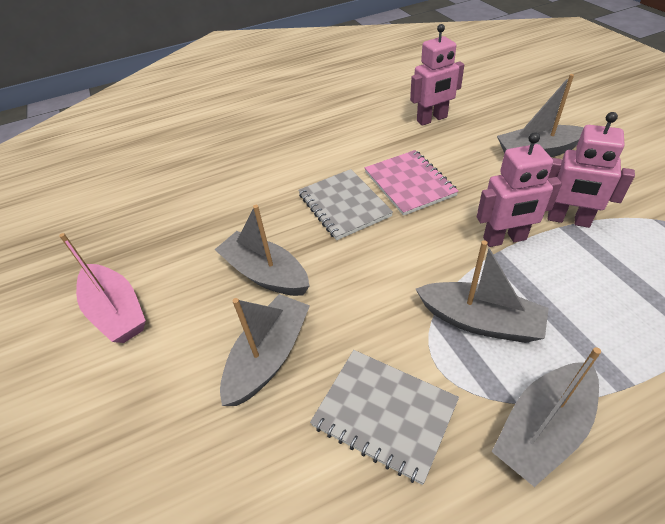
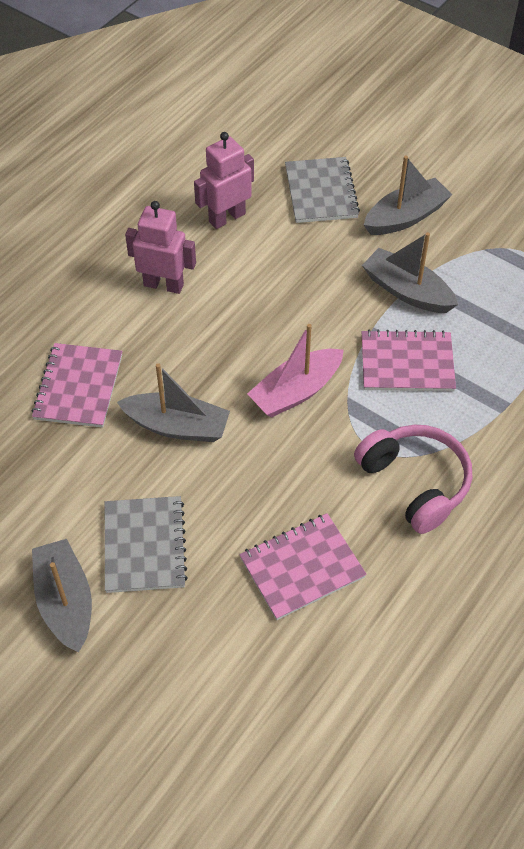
grey boat: [214,205,309,296] [220,294,310,406] [416,240,549,343] [491,347,601,487] [497,74,584,157] = 5 -> [32,539,92,653] [117,363,230,442] [362,232,458,313] [364,156,453,235] = 4
pink headphones: none = 0 -> [354,425,472,534] = 1
pink notebook: [365,150,459,216] = 1 -> [32,343,122,428] [239,513,367,620] [362,329,456,391] = 3
pink robot: [410,24,464,126] [477,132,562,247] [548,112,635,228] = 3 -> [125,201,196,294] [194,132,254,229] = 2

